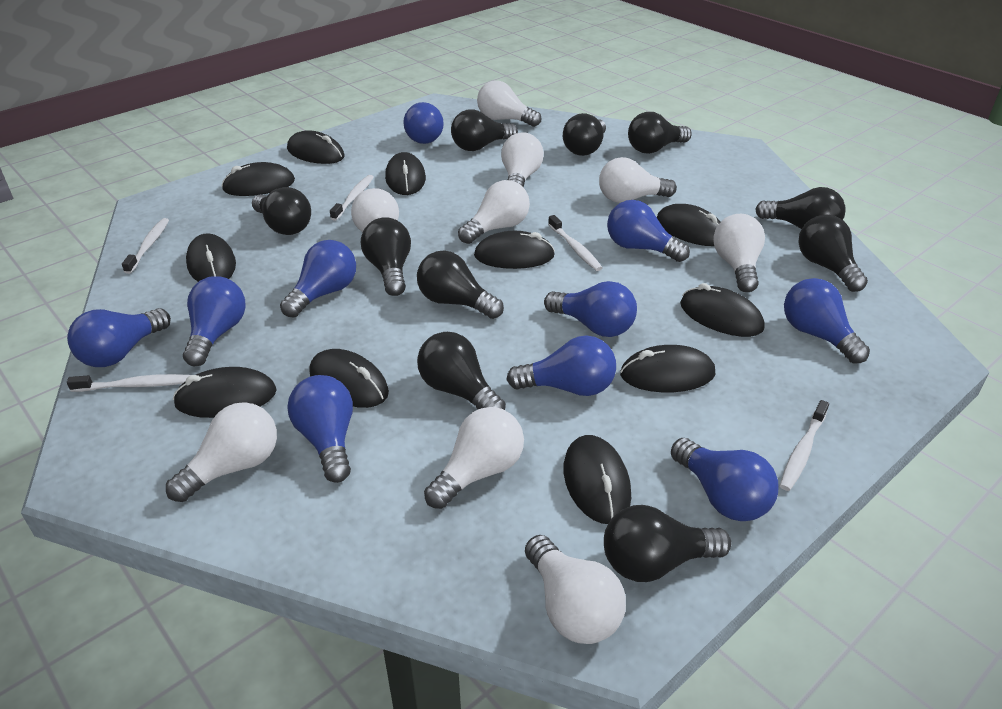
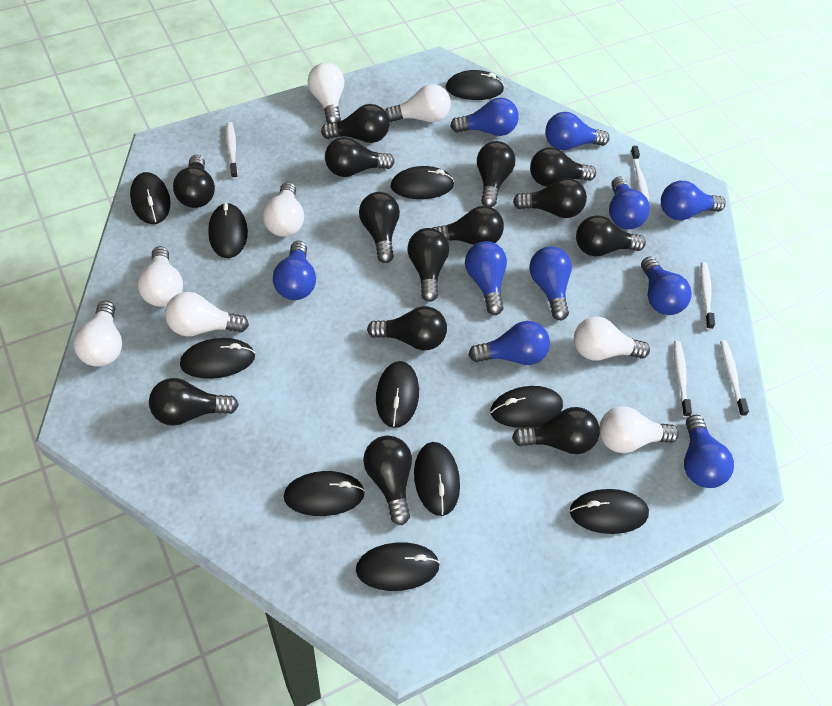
black light bulb: [252,187,311,235] [361,217,411,296] [417,251,504,319] [417,332,506,410] [451,109,518,151] [563,113,606,156] [604,505,732,582] [628,112,692,154] [755,187,845,229] [798,214,868,292] = 10 -> [149,378,239,426] [173,155,215,208] [321,104,390,143] [325,137,394,177] [359,192,400,263] [363,436,412,525] [367,306,447,350] [408,228,449,302] [433,206,504,245] [477,141,515,207] [512,407,600,454] [513,178,587,218] [530,147,596,187] [576,215,646,257] = 14
white light bulb: [166,402,277,502] [351,188,399,232] [424,407,524,509] [458,180,530,244] [477,80,541,127] [501,132,544,188] [525,535,626,644] [599,157,677,203] [713,214,765,292] = 9 -> [73,301,122,367] [138,246,183,307] [165,292,249,336] [263,182,304,237] [308,63,345,124] [385,84,451,122] [574,317,650,360] [599,406,679,453] = 8

